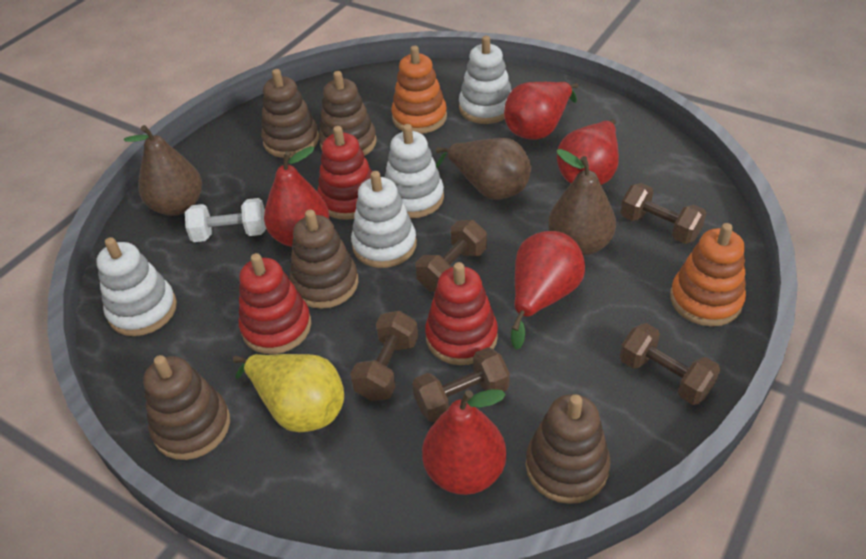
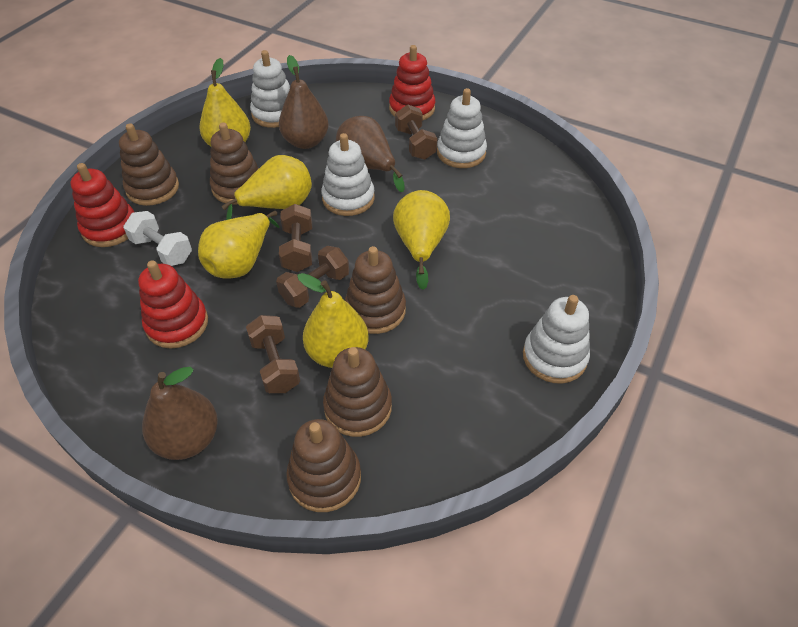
brown dumbbell: [350,311,418,401] [412,347,510,422] [416,220,487,292] [620,183,707,244] [620,323,721,405] = 5 -> [246,315,300,393] [276,246,349,308] [279,204,312,272] [395,104,438,160] = 4
orange stacking toy: [391,45,447,134] [670,223,746,326] = 2 -> none = 0
red pear: [264,146,329,247] [422,389,506,495] [504,82,578,140] [511,231,585,350] [557,119,619,185] = 5 -> none = 0
yellow pear: [233,354,344,432] = 1 -> [198,211,279,279] [199,58,251,147] [221,155,312,220] [297,273,369,368] [393,190,450,290] = 5

